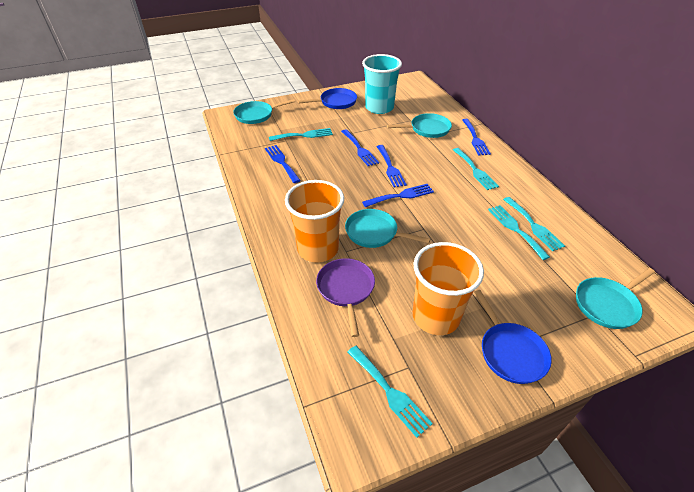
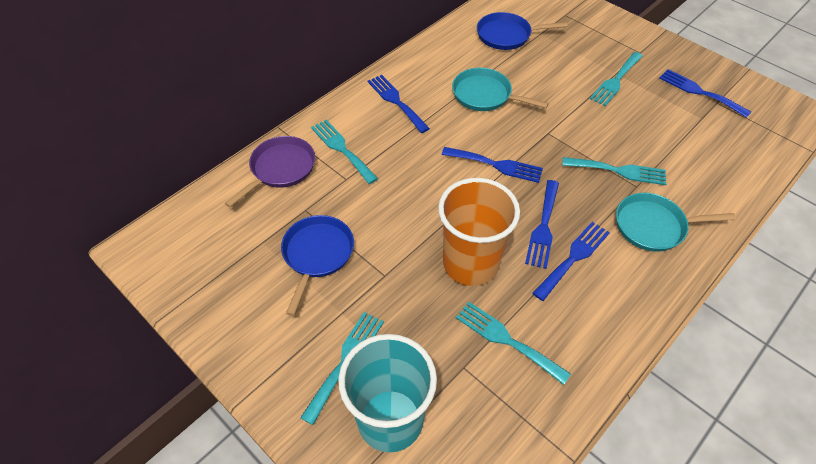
orange cup: [285,180,344,263] [413,242,484,335] = 2 -> [438,178,520,286] = 1
turquoise pan: [233,99,295,124] [345,209,430,248] [387,113,452,138] [576,268,655,329] = 4 -> [452,68,549,111] [616,193,736,252] = 2

